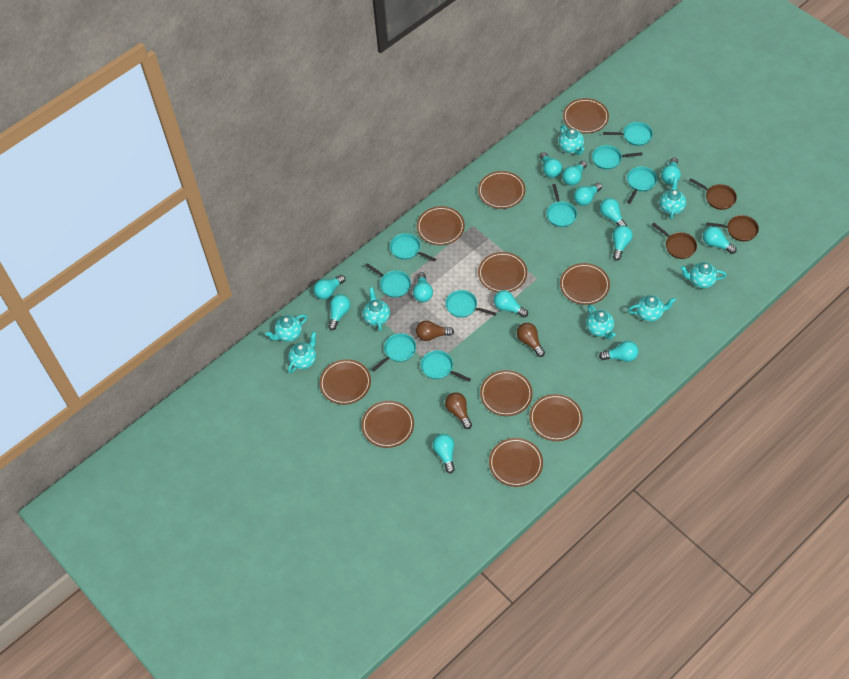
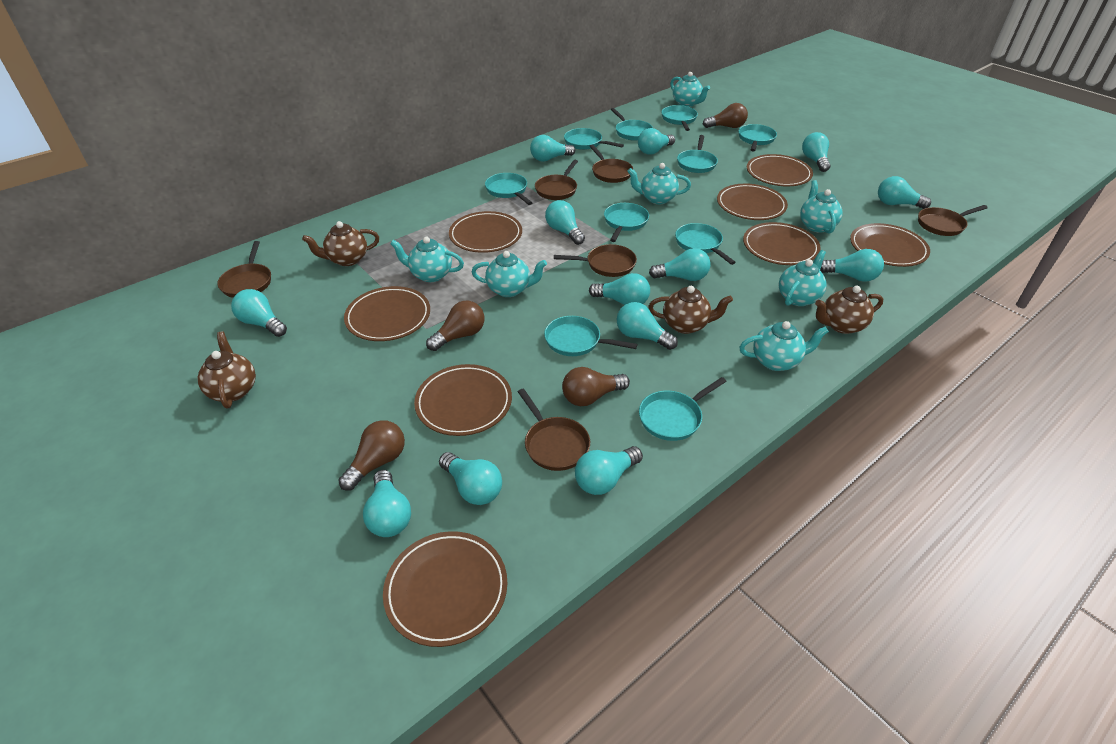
brown light bulb: [416,321,454,341] [445,392,472,429] [517,323,545,357] = 3 -> [338,420,405,491] [426,301,484,351] [562,367,630,406] [703,103,748,128] = 4
brown pan: [652,223,697,259] [689,178,737,210] [706,215,759,241] = 3 -> [217,241,271,298] [518,389,590,471] [535,160,578,200] [554,244,637,277] [590,144,633,183] [918,205,988,236] = 6
brown plate: [320,359,371,405] [362,401,414,448] [417,206,465,245] [478,171,525,209] [478,252,527,293] [480,370,533,416] [489,438,543,487] [530,394,583,441] [560,263,610,305] [563,98,609,134] = 10 -> [344,286,430,341] [383,531,508,647] [414,364,512,436] [449,211,522,253] [717,184,788,220] [743,222,821,265] [747,154,813,186] [850,223,930,267] = 8
brown teapot: none = 0 -> [197,331,256,408] [302,221,379,266] [648,286,733,334] [815,286,883,334] = 4
turquoise pan: [365,263,411,298] [372,333,416,371] [390,233,436,262] [421,350,471,382] [445,290,497,318] [547,184,577,227] [592,145,642,170] [603,122,653,146] [627,166,657,204] = 9 -> [485,173,532,205] [544,316,638,356] [564,128,624,150] [604,203,649,242] [611,108,653,141] [639,377,727,441] [661,105,698,131] [675,223,736,265] [677,135,718,173] [738,124,777,152] = 10
turquoise teapot: [265,315,307,342] [288,332,316,373] [363,287,390,331] [559,125,584,155] [586,305,615,339] [628,295,676,322] [660,177,686,219] [680,262,727,288] = 8 -> [390,237,464,282] [472,251,547,297] [627,163,691,204] [670,72,710,107] [739,321,829,371] [779,250,827,306] [800,180,842,234] = 7

